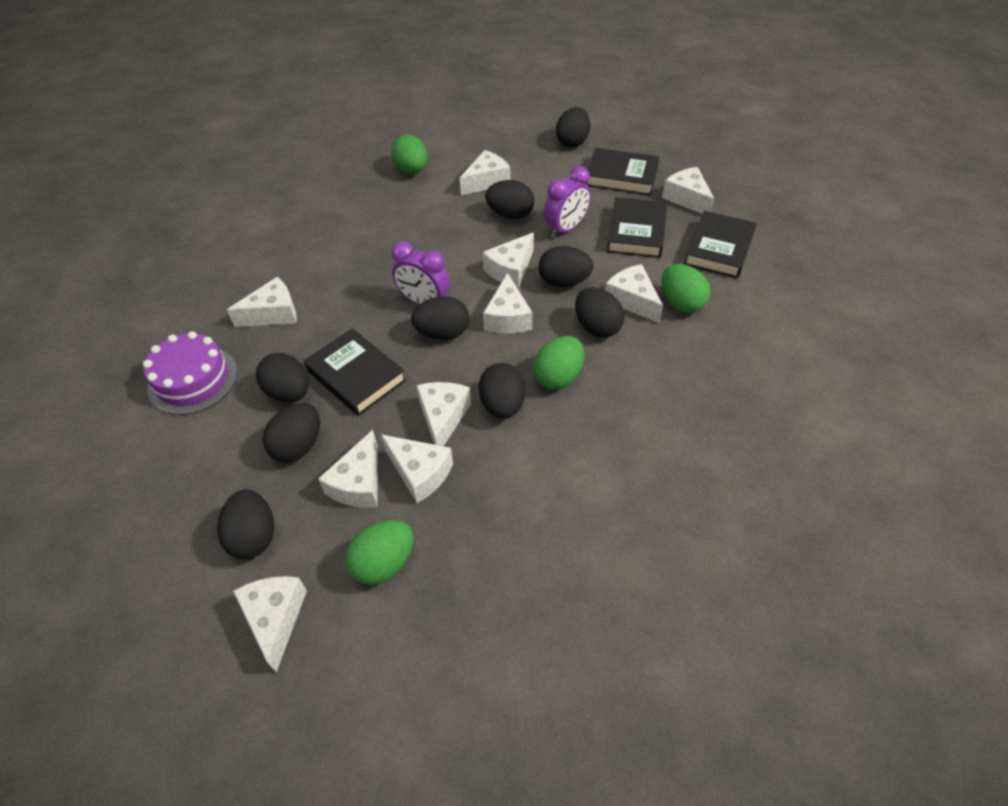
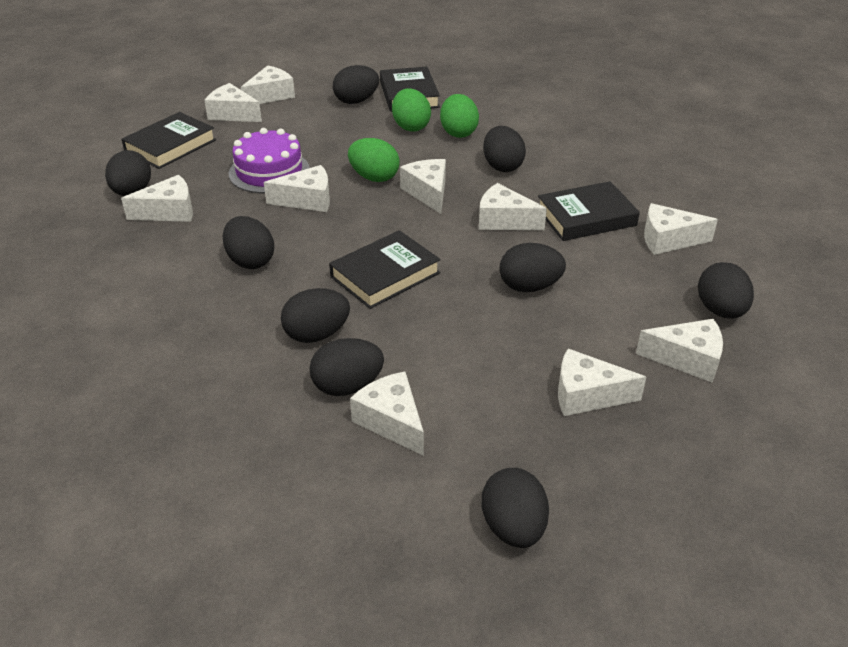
green egg: [345,520,414,585] [391,135,428,174] [533,336,584,389] [661,264,711,313] = 4 -> [348,138,400,182] [392,89,431,132] [440,94,479,138] = 3
purple clock: [391,241,450,304] [544,166,591,238] = 2 -> none = 0

